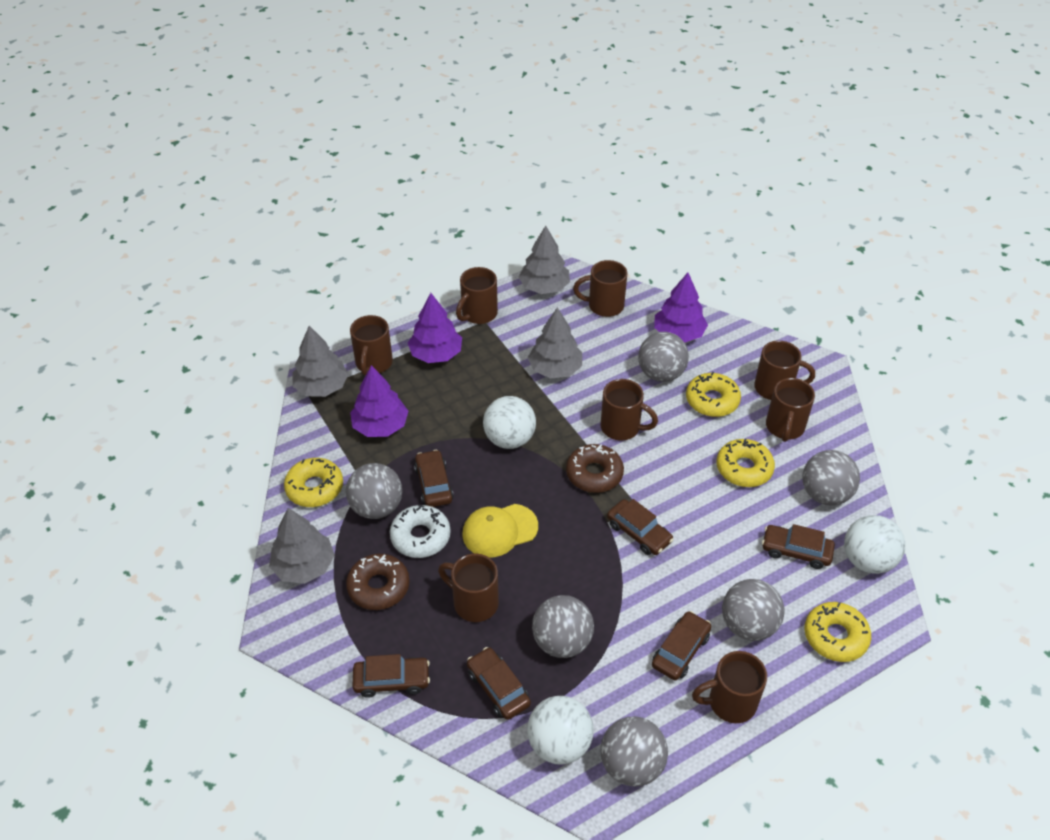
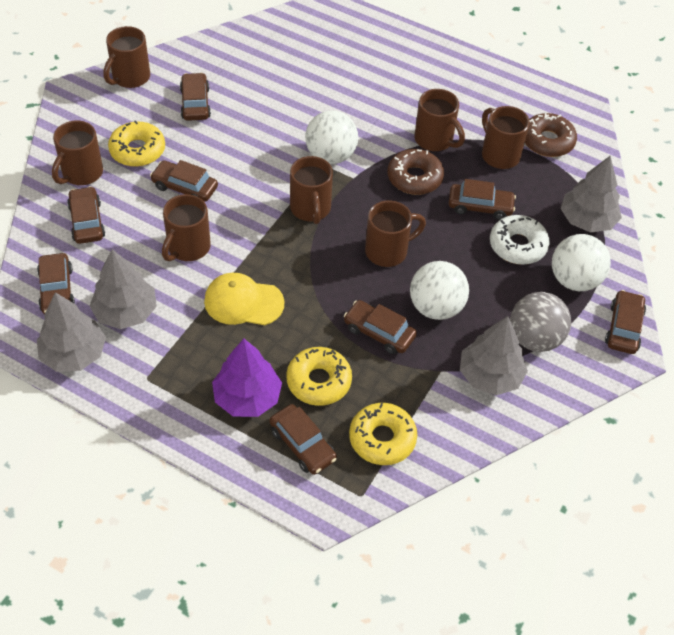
brown car: [352,654,430,698] [414,450,454,507] [467,647,531,720] [607,499,674,555] [652,611,711,680] [762,524,835,569] = 6 -> [37,253,75,314] [67,186,105,244] [150,160,218,202] [180,73,211,121] [269,404,337,475] [344,300,417,354] [449,179,516,220] [605,290,646,354] = 8
brown mug: [350,315,393,376] [438,553,499,622] [456,267,498,324] [573,260,627,317] [600,379,658,441] [692,651,767,723] [754,341,815,400] [766,378,815,442] = 8 -> [52,121,103,185] [104,26,150,88] [162,194,211,261] [290,156,333,224] [365,200,426,267] [415,89,465,151] [482,106,530,169] = 7
grey ball: [346,463,402,519] [532,595,594,658] [600,716,668,787] [638,332,689,382] [722,579,784,641] [802,450,860,506] = 6 -> [510,292,571,352] = 1
purple tree: [350,365,408,437] [408,293,462,363] [654,273,708,342] = 3 -> [212,339,282,417] = 1
yellow donut: [284,458,343,507] [686,372,741,417] [717,439,775,487] [805,602,871,662] = 4 -> [108,120,165,167] [286,347,352,406] [349,403,417,465] = 3

